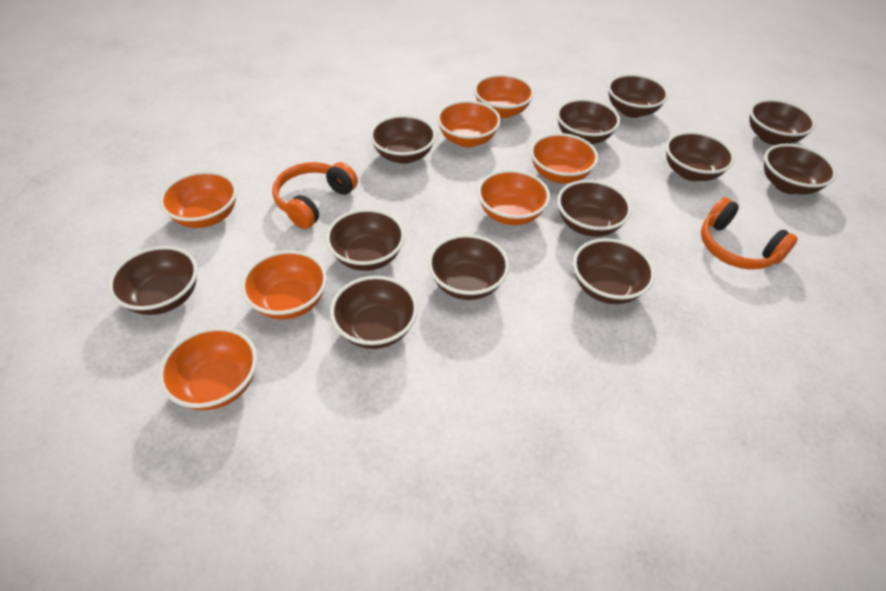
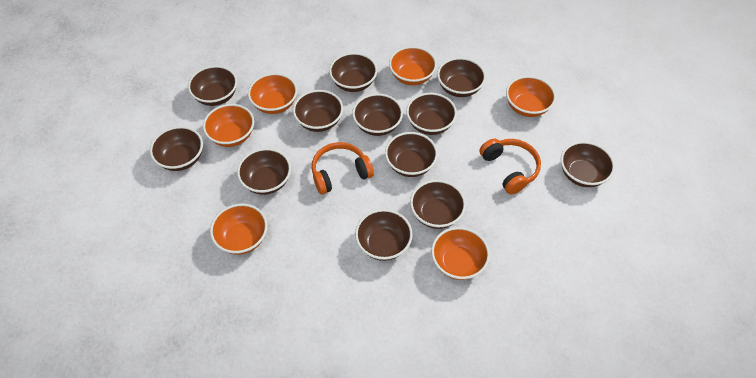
orange bowl: [158,327,257,410] [159,171,237,228] [241,250,327,319] [437,100,501,147] [474,74,534,118] [477,170,550,225] [530,133,599,183] = 7 -> [203,104,254,147] [210,204,268,255] [248,73,297,114] [389,46,437,85] [431,227,490,280] [506,76,556,117] = 6

